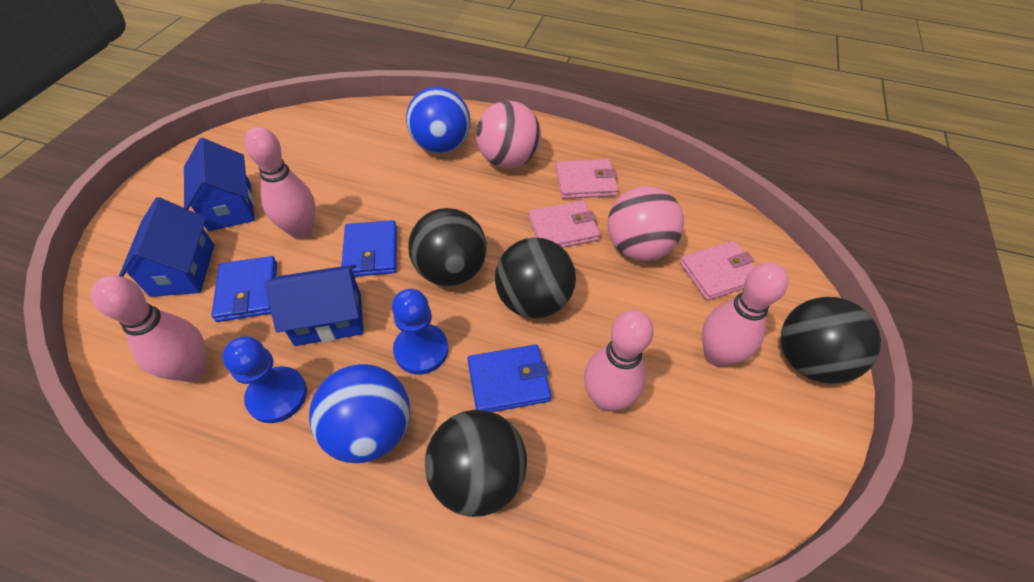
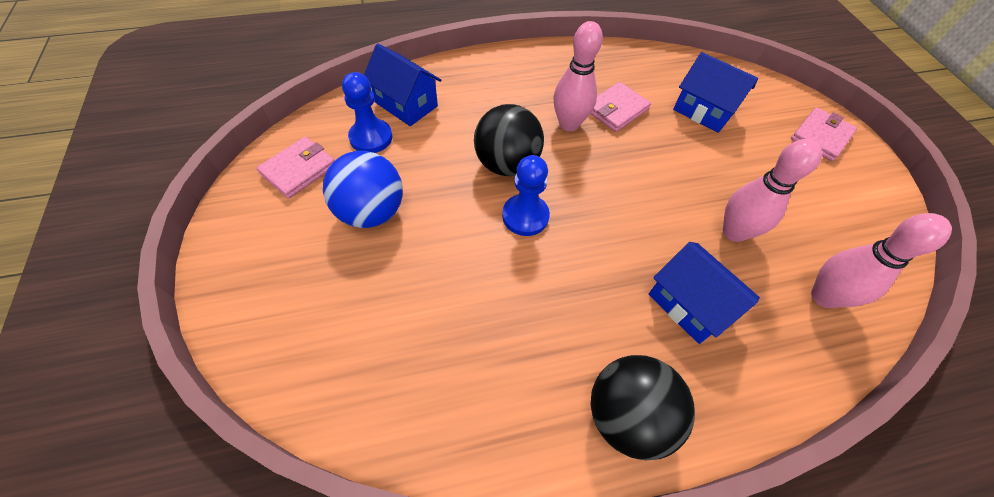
black ball: [408,208,487,286] [425,410,527,517] [495,237,576,319] [780,297,881,384] = 4 -> [474,104,544,176] [590,355,695,460] = 2
blue ball: [309,364,410,463] [406,86,471,153] = 2 -> [323,151,403,228] = 1
blue wallet: [211,256,277,322] [342,220,397,277] [468,344,551,412] = 3 -> none = 0
pink ball: [476,101,541,168] [607,186,684,261] = 2 -> none = 0
pink bowling pin: [91,275,207,382] [244,127,316,239] [584,310,654,411] [702,262,788,367] = 4 -> [554,21,603,131] [723,139,822,242] [811,213,952,308] = 3

